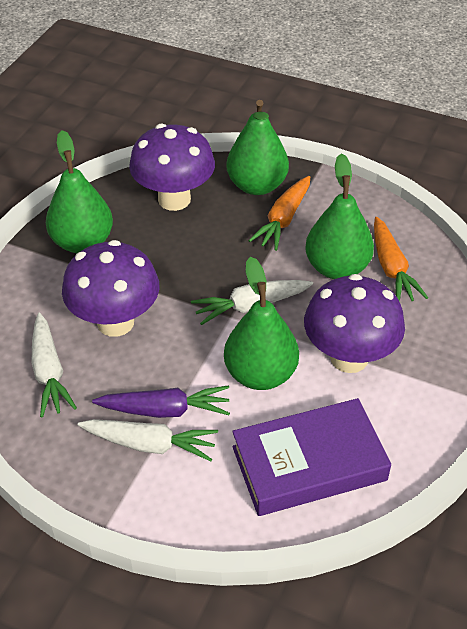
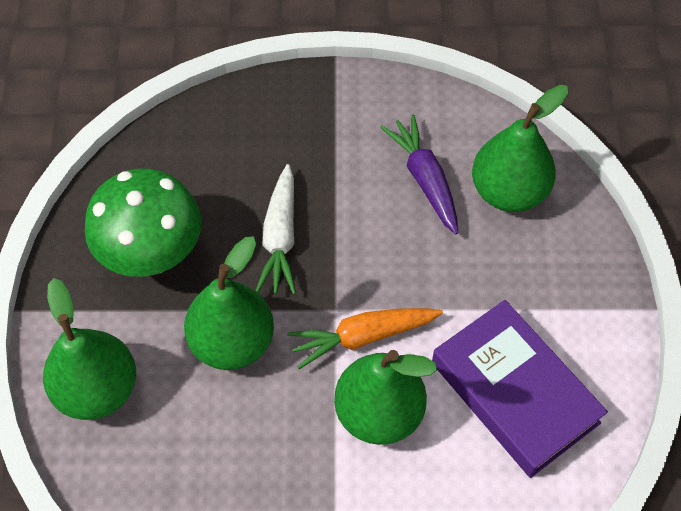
green mushroom: none = 0 -> [85,169,201,276] = 1
orange carrot: [248,176,310,251] [374,217,428,302] = 2 -> [287,308,443,369] = 1
purple mushroom: [62,240,159,337] [129,124,215,211] [304,274,405,373] = 3 -> none = 0
white carrot: [32,313,77,418] [78,419,218,462] [191,280,313,325] = 3 -> [256,164,296,295] = 1

